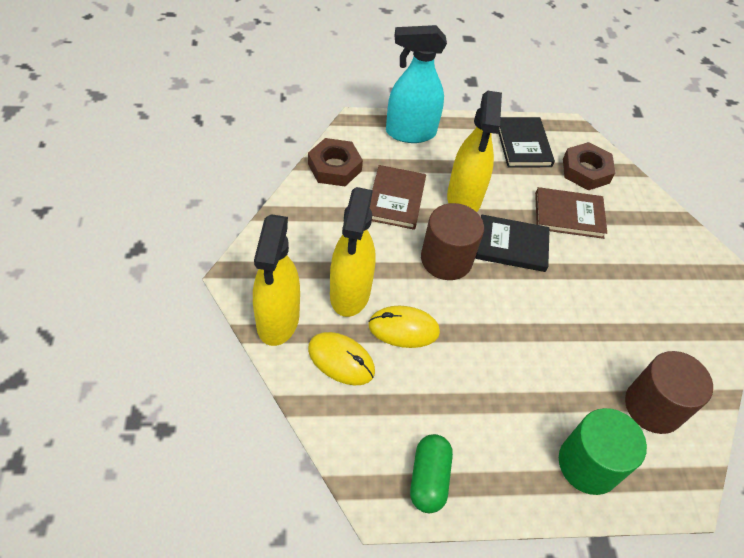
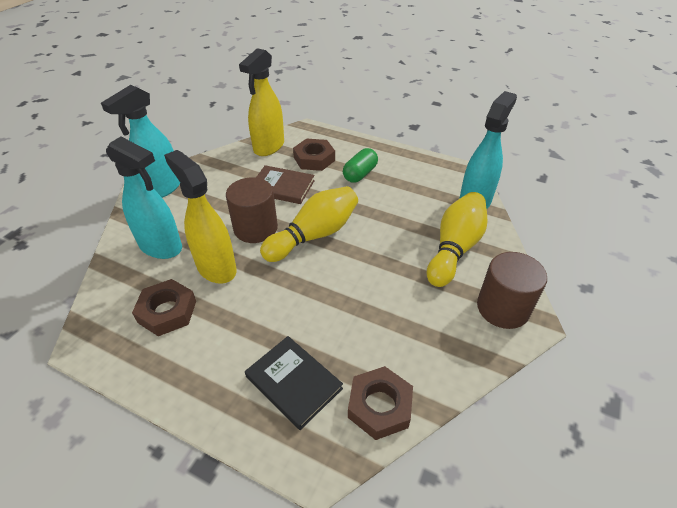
black book: [475,215,550,272] [498,117,555,168] = 2 -> [245,336,343,430] = 1
brown book: [370,165,426,230] [535,187,607,239] = 2 -> [256,165,315,204] = 1
brown nut: [308,138,363,186] [563,142,615,190] = 2 -> [132,279,196,336] [293,139,335,171] [348,366,413,440] = 3
green cylinder: [559,408,647,495] = 1 -> none = 0
turquoise spray bottle: [386,25,447,143] = 1 -> [101,85,180,198] [106,137,182,259] [459,91,517,209] = 3
yellow bowling pin: none = 0 -> [260,186,358,262] [427,192,488,287] = 2
yellow mouse: [308,332,375,385] [368,306,440,348] = 2 -> none = 0
yellow spray bottle: [253,214,300,346] [330,187,376,317] [447,91,502,212] = 3 -> [164,150,237,284] [239,48,284,156] = 2

